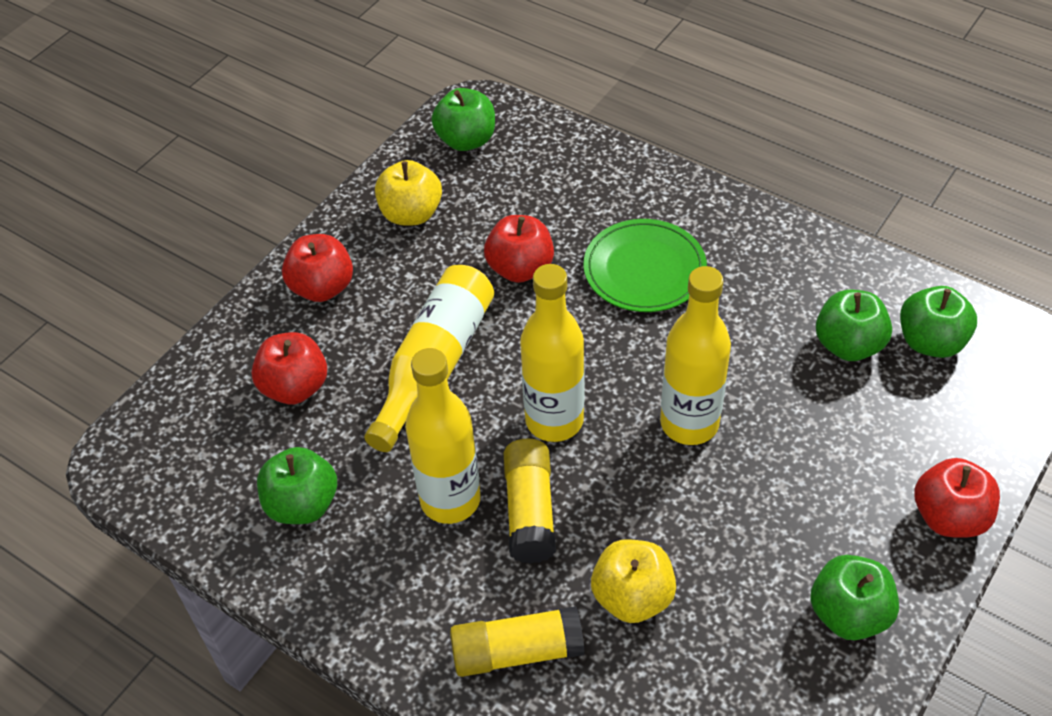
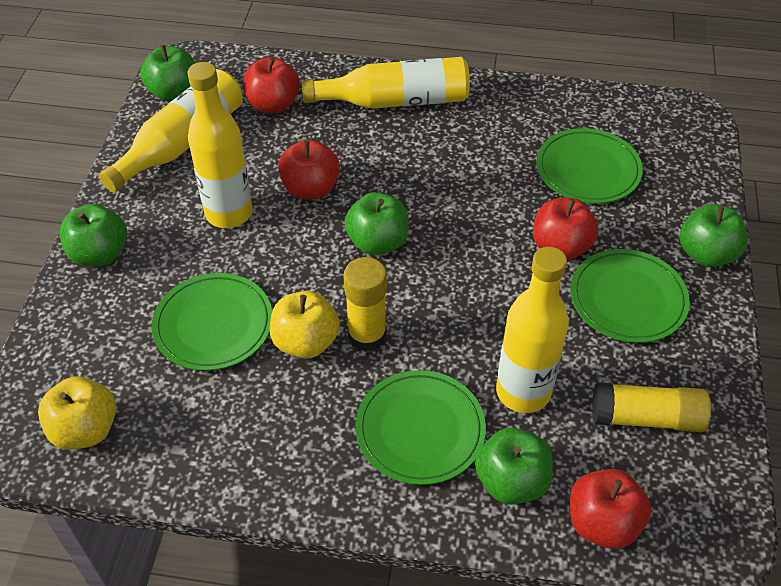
green plate: [584,219,707,312] = 1 -> [152,273,272,371] [355,370,486,485] [536,128,643,204] [570,249,690,343] = 4

